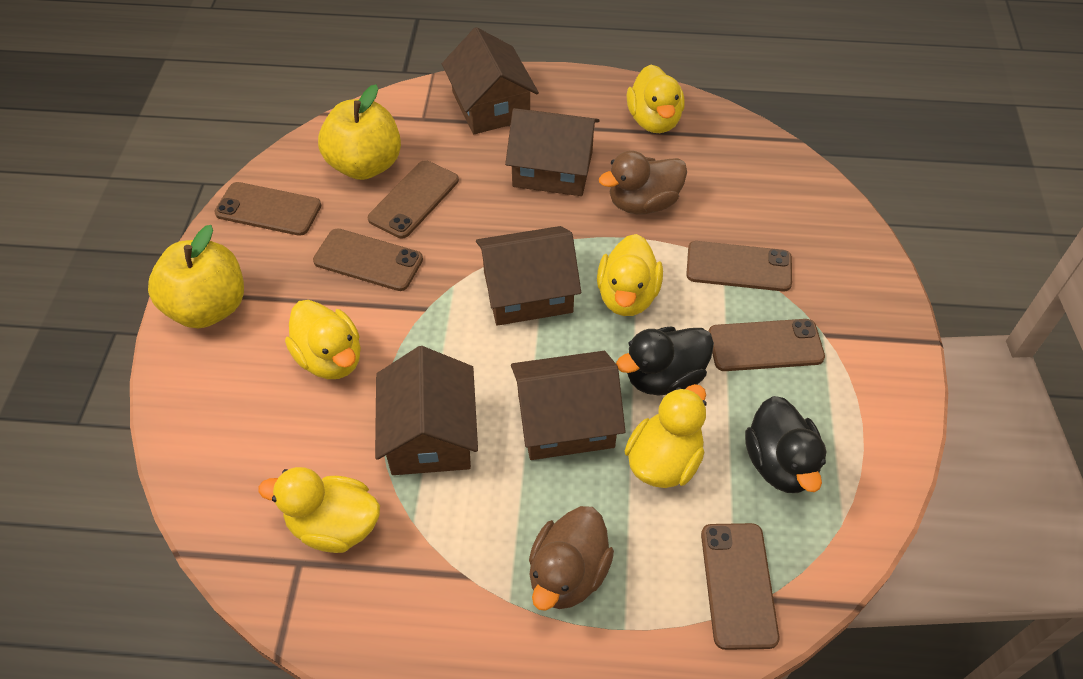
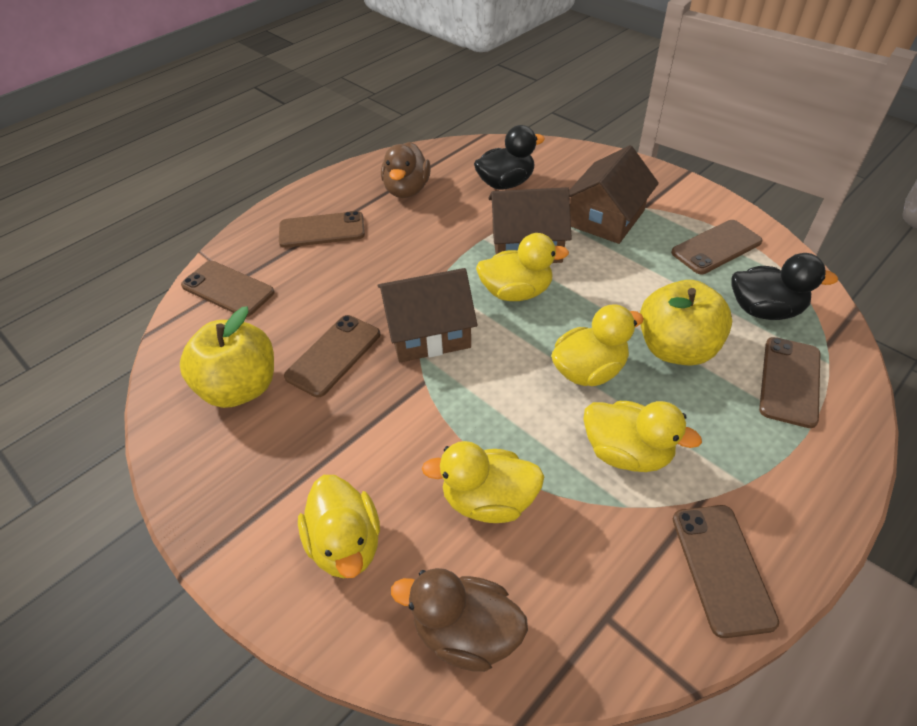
brown house: [375,346,478,475] [442,27,539,134] [476,226,581,326] [505,108,600,196] [511,351,625,460] = 5 -> [377,268,477,362] [488,187,572,263] [569,145,659,244] = 3

